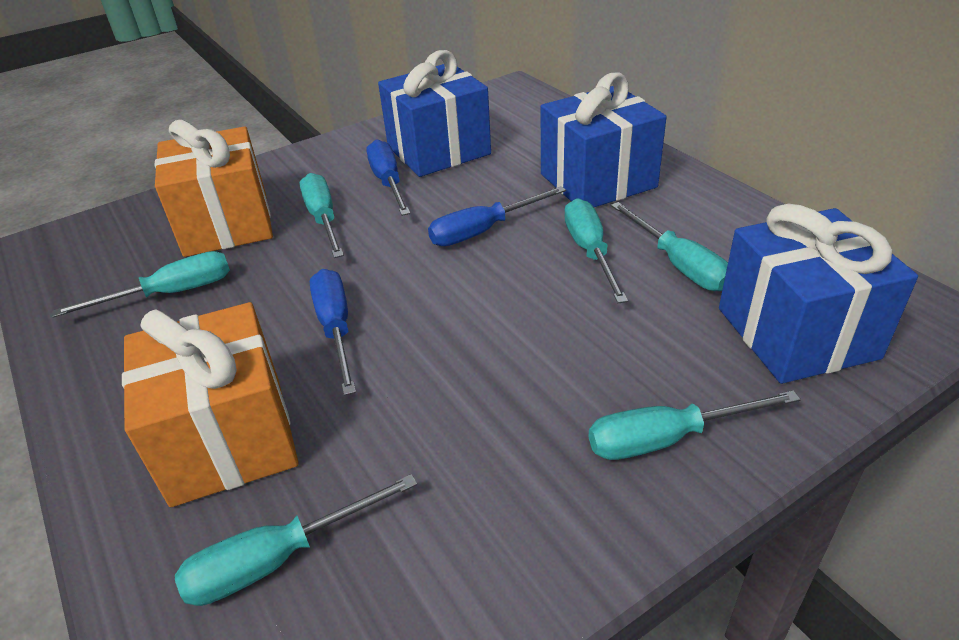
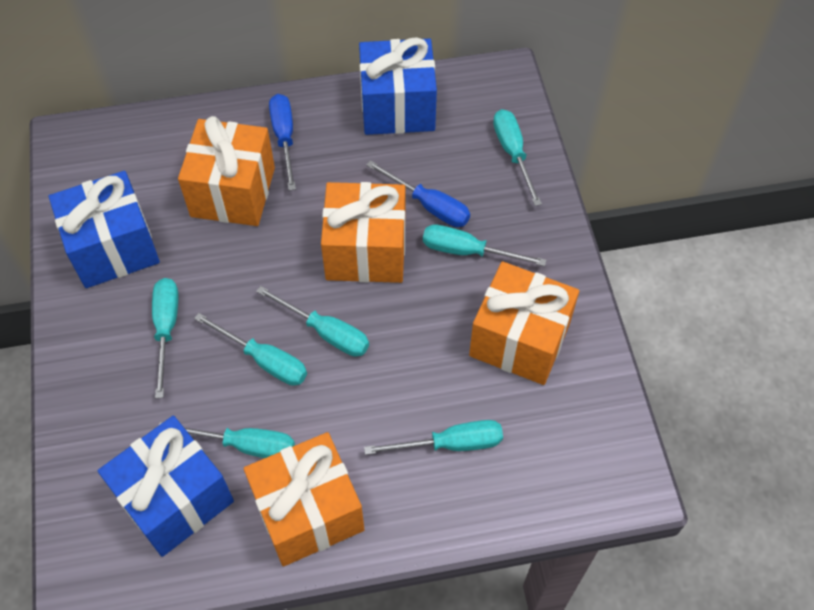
blue screwdriver: [310,269,356,396] [366,139,410,216] [428,186,566,246] = 3 -> [269,94,296,190] [366,160,470,227] = 2
orange gift: [122,302,299,507] [155,120,273,257] = 2 -> [178,116,275,226] [244,432,365,567] [321,182,406,283] [469,261,579,385] = 4
turquoise screwdriver: [52,251,230,318] [175,474,417,606] [300,173,344,258] [564,198,628,303] [589,390,801,460] [611,202,728,291] = 6 -> [152,278,178,398] [159,422,295,458] [194,313,307,386] [256,286,369,357] [364,420,503,455] [423,225,546,266] [493,109,542,206] = 7

